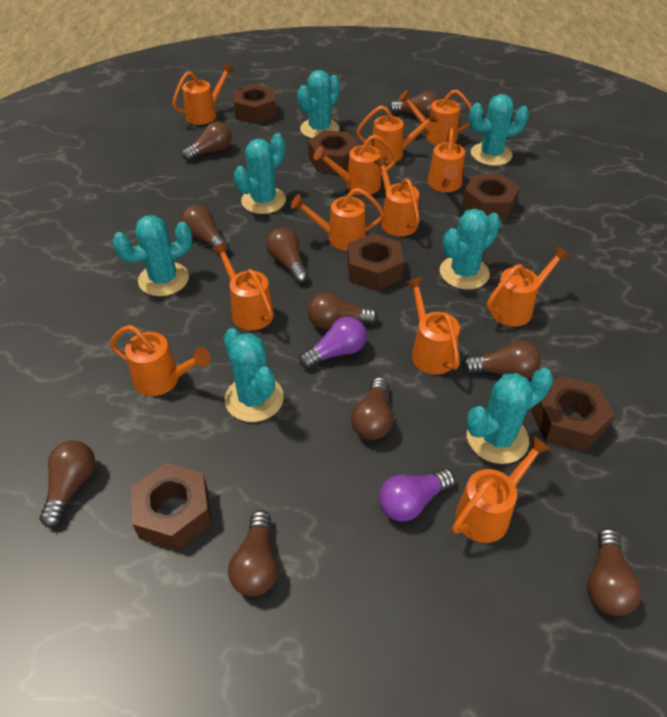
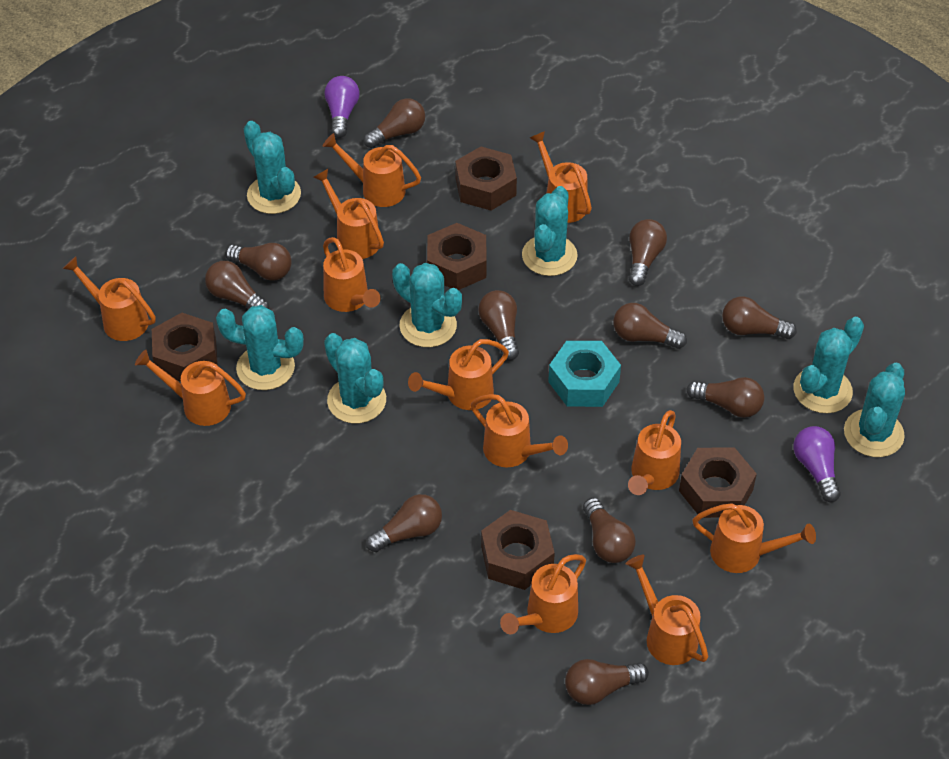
brown light bulb: [39,441,95,527] [181,205,229,254] [182,122,232,161] [228,511,278,596] [266,227,308,283] [307,292,378,329] [351,377,393,440] [390,91,439,119] [462,341,541,379] [587,528,642,616] = 10 -> [205,261,269,309] [225,243,292,281] [364,98,425,148] [366,494,442,552] [478,290,519,360] [565,659,649,705] [583,498,636,563] [613,303,687,349] [629,219,667,286] [687,377,764,418] [722,296,797,339] = 11
brown nut: [131,463,212,551] [234,84,276,124] [308,130,359,174] [347,233,404,291] [462,174,520,220] [531,376,615,452] = 6 -> [152,313,218,382] [427,223,486,290] [455,147,517,211] [481,510,555,590] [679,447,757,518] = 5
turquoise nut: none = 0 -> [548,341,621,407] = 1

